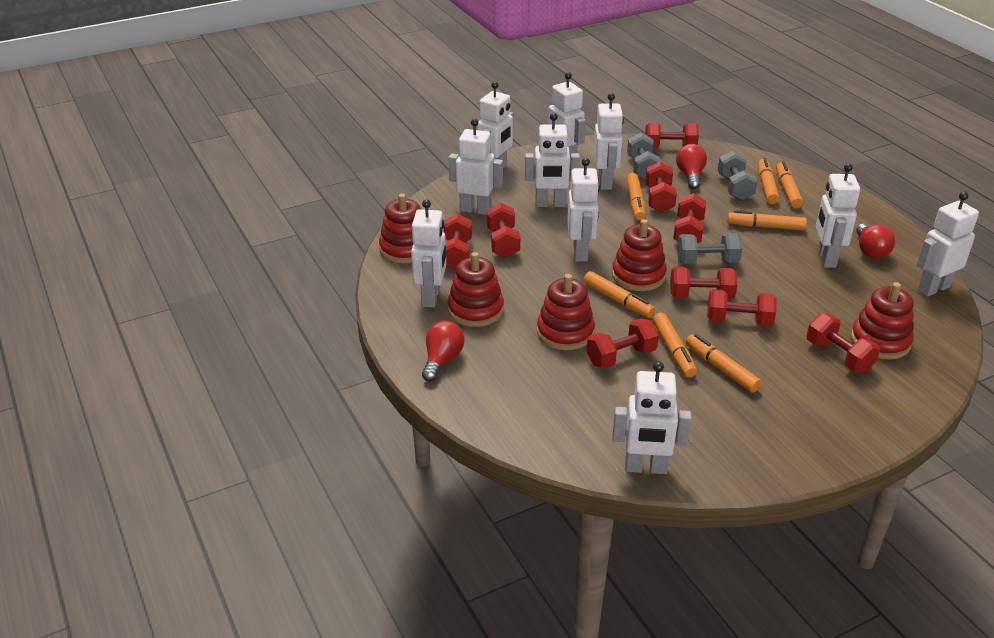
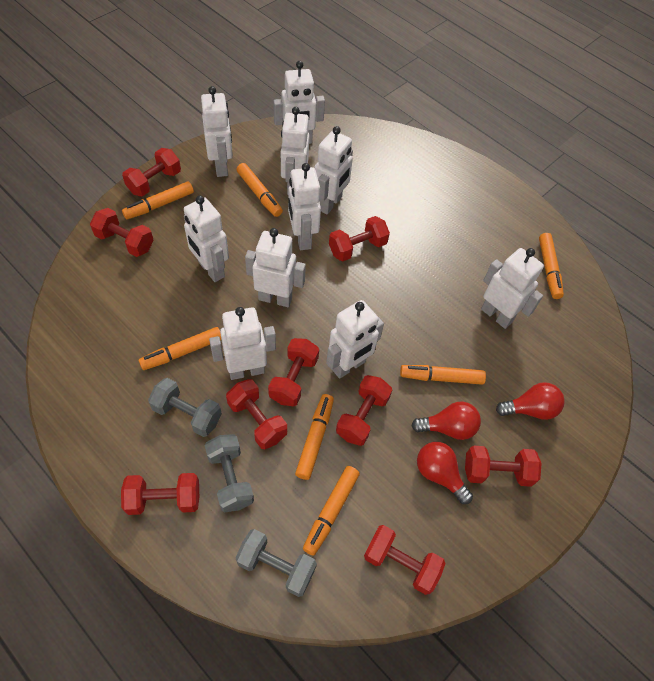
red stacking toy: [379,193,421,263] [448,252,504,327] [537,274,595,350] [612,219,667,291] [851,282,914,360] = 5 -> none = 0

